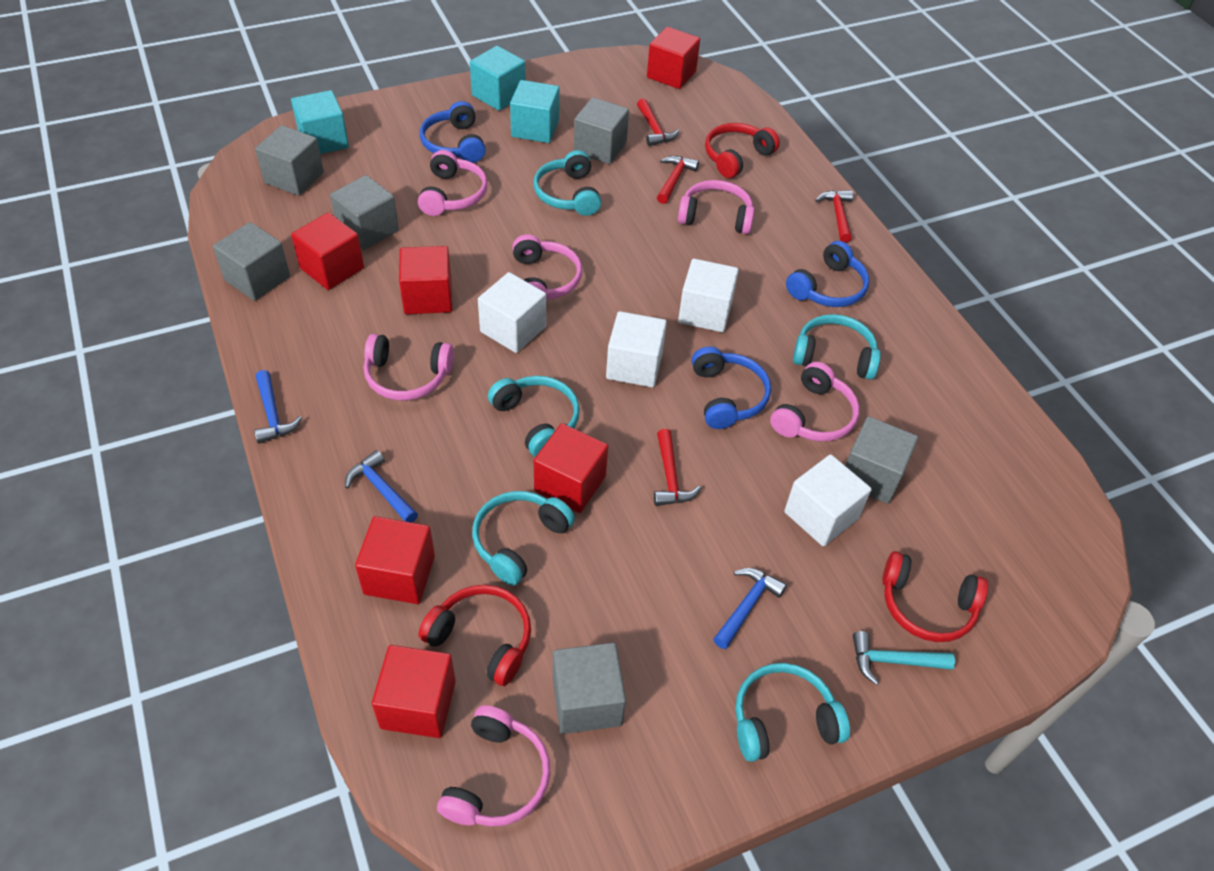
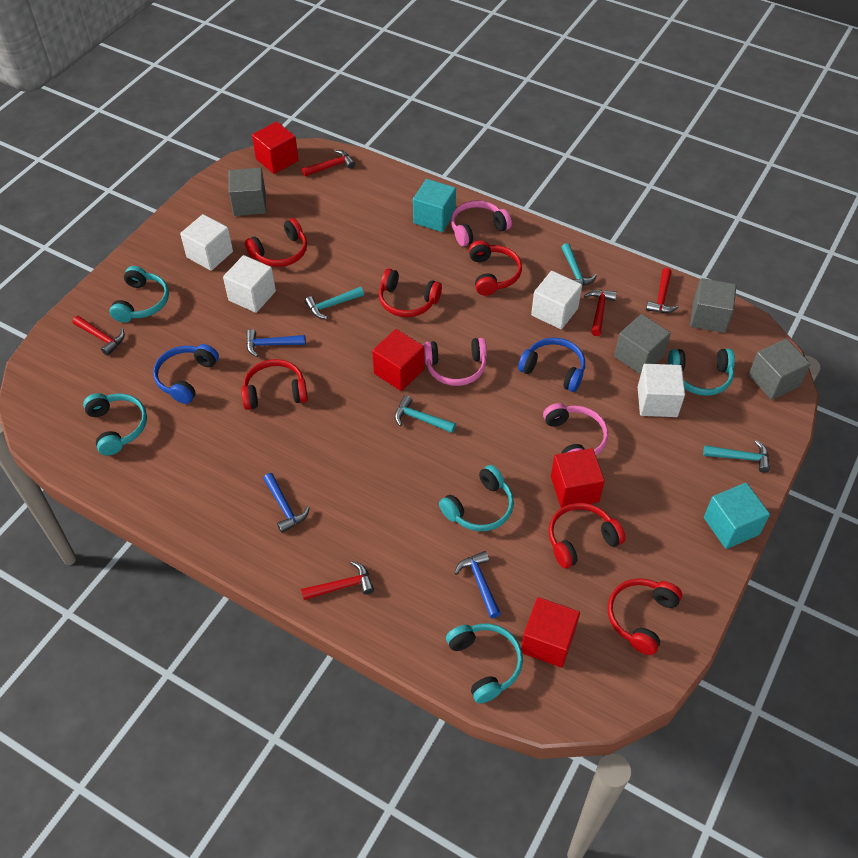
blue headphones: [420,101,486,163] [692,347,771,429] [786,241,869,307] = 3 -> [153,344,219,404] [518,338,585,392] = 2
grey cube: [213,222,290,301] [255,125,324,196] [330,175,399,250] [553,643,626,734] [574,97,629,164] [845,416,918,504] = 6 -> [229,168,266,216] [614,314,671,375] [690,278,736,333] [748,339,810,400] = 4
pink headphones: [364,334,454,401] [418,150,488,216] [437,705,551,827] [512,234,582,300] [678,180,754,234] [770,362,859,441] = 6 -> [423,338,487,386] [451,200,512,246] [543,403,608,455] = 3
red cube: [291,212,364,290] [355,516,435,604] [372,645,456,738] [399,246,452,314] [534,423,608,513] [647,27,700,89] = 6 -> [252,121,299,174] [372,329,424,391] [521,597,580,668] [551,448,605,508] = 4
red hammer: [637,99,679,146] [654,429,701,506] [657,156,699,204] [815,190,853,243] = 4 -> [73,316,125,356] [301,561,374,600] [302,150,355,176] [584,290,617,336] [646,268,679,313] = 5
red headphones: [418,585,531,686] [705,123,780,178] [882,551,988,642] = 3 -> [241,359,308,410] [245,218,307,267] [379,269,442,317] [469,240,522,296] [549,503,626,568] [608,578,682,655] = 6
turquoise cube: [291,90,349,154] [470,46,526,111] [510,80,560,143] = 3 -> [413,179,456,232] [704,483,770,549] = 2
turquoise hammer: [853,631,955,685] = 1 -> [305,287,364,319] [395,395,456,433] [561,243,597,286] [703,440,770,473] = 4

